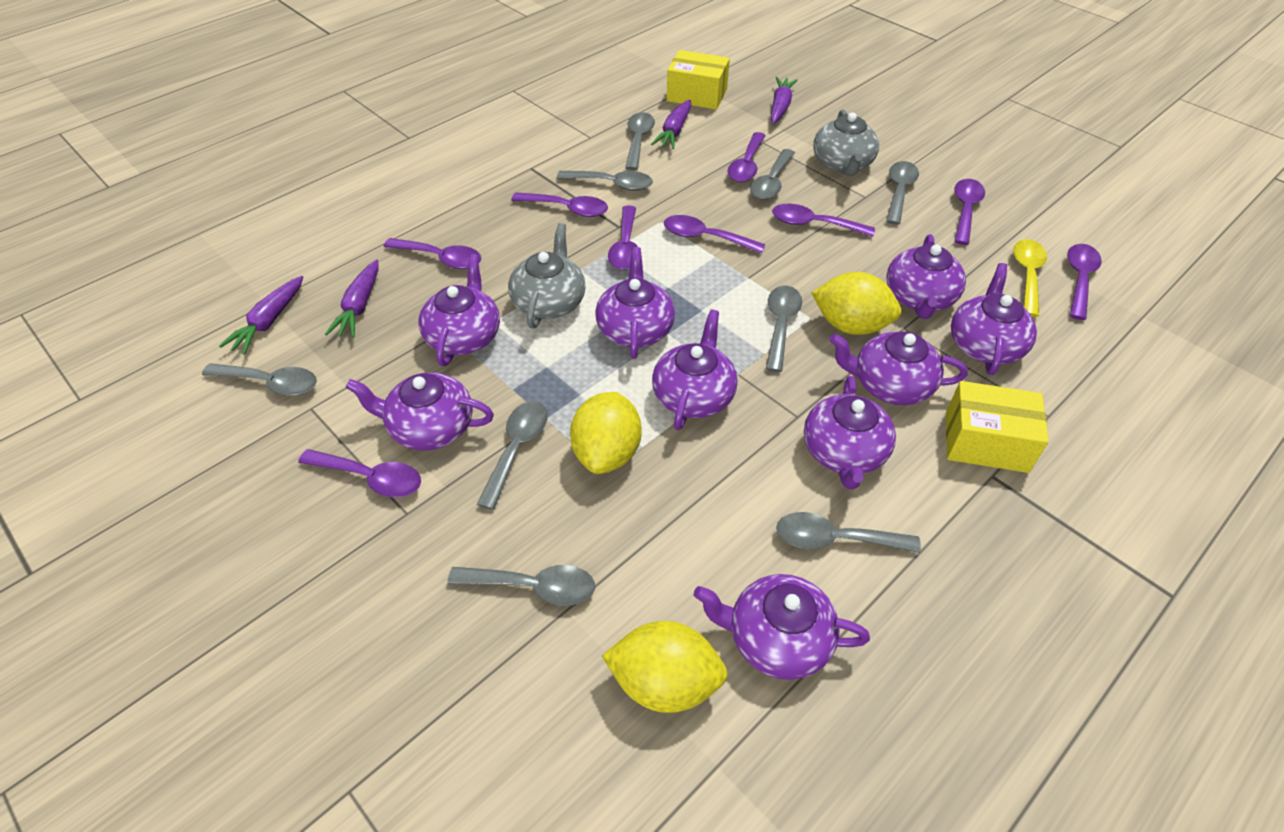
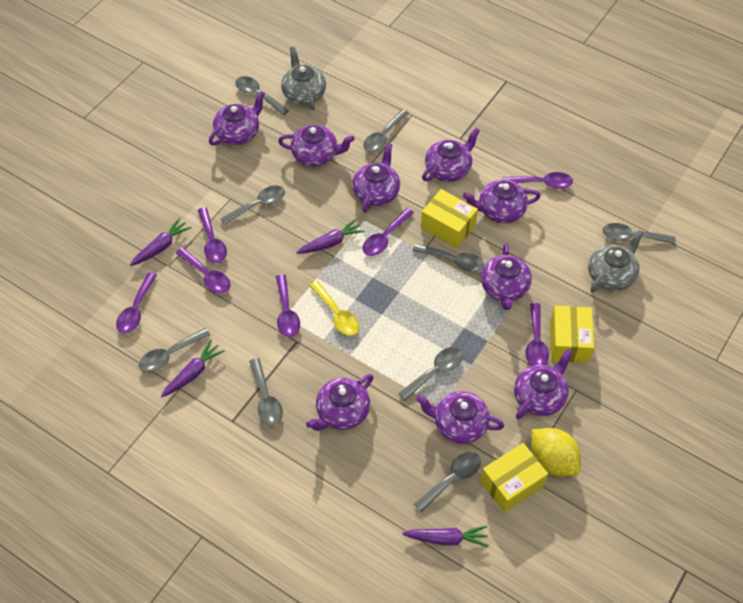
purple spoon: [298,449,421,497] [384,238,482,269] [511,192,608,217] [608,206,638,270] [664,215,765,253] [727,132,766,182] [772,203,875,237] [954,179,985,245] [1067,244,1102,320] = 9 -> [116,272,157,334] [176,247,231,293] [198,207,227,263] [276,274,300,337] [363,208,414,256] [502,172,573,189] [525,303,549,366] = 7
yellow box: [667,50,730,110] [946,381,1049,473] = 2 -> [421,189,478,248] [480,443,548,512] [550,306,594,363] = 3
yellow lemon: [570,392,641,474] [602,621,728,713] [812,272,901,335] = 3 -> [531,428,581,476] = 1

